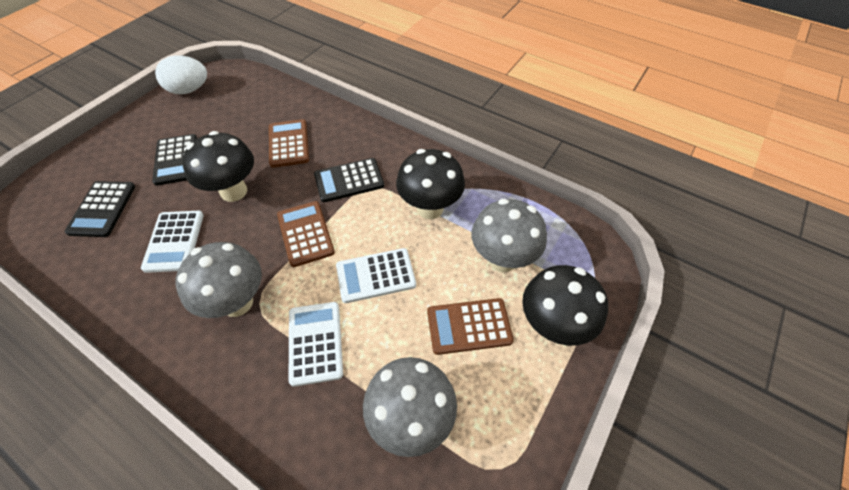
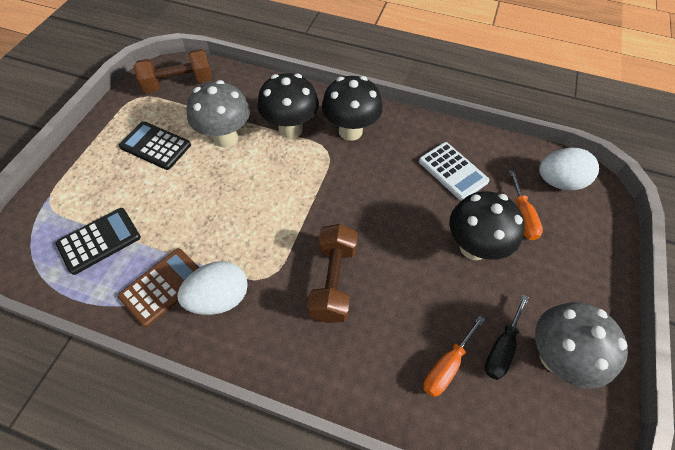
black calculator: [64,181,135,237] [152,134,198,186] [314,158,384,202] = 3 -> [55,208,141,275] [119,121,191,170] = 2
black screwdriver: none = 0 -> [485,294,529,380] = 1
brown calculator: [269,119,309,168] [277,201,335,267] [427,298,514,355] = 3 -> [118,248,199,327] = 1
brown dumbbell: none = 0 -> [134,49,212,93] [307,224,358,323] = 2
grey mushroom: [175,242,262,318] [363,357,457,457] [472,199,547,272] = 3 -> [186,80,250,148] [535,302,628,388] = 2
orange screwdriver: none = 0 -> [423,315,485,397] [509,170,543,240] = 2
white calculator: [141,211,204,273] [289,302,343,387] [336,248,416,303] = 3 -> [419,142,489,201] = 1
white egg: [155,55,207,94] = 1 -> [177,261,248,315] [539,147,599,190] = 2

